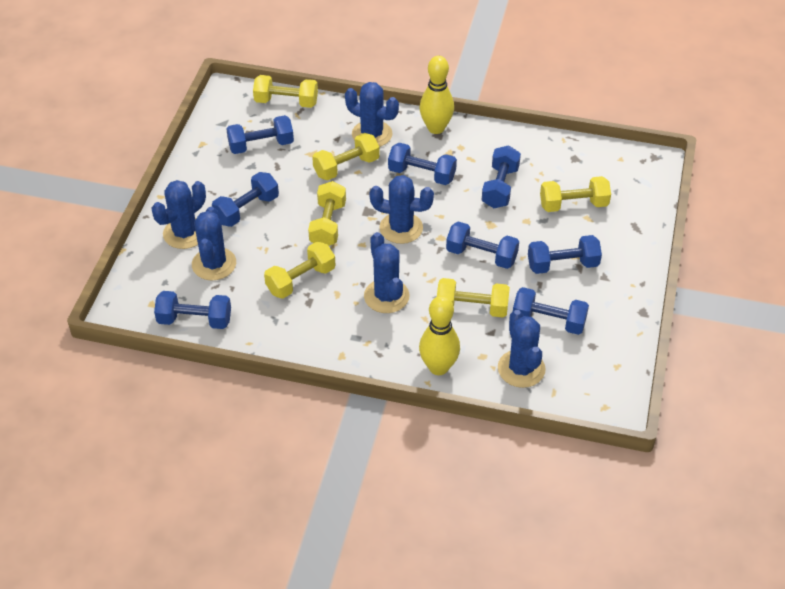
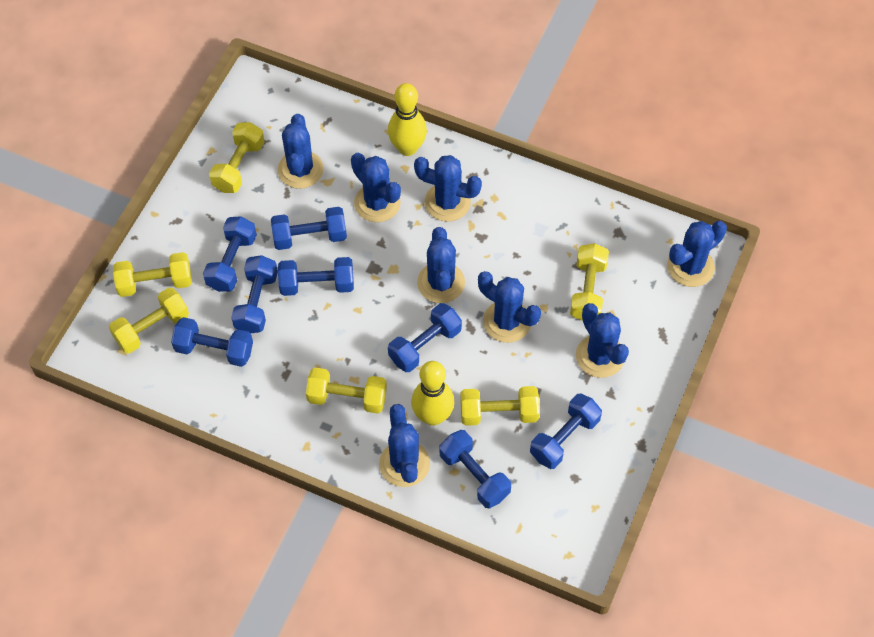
blue cactus: [152,180,206,249] [192,207,236,280] [345,82,399,147] [364,232,409,313] [369,175,434,244] [498,310,546,388] = 6 -> [277,114,324,189] [351,153,401,222] [379,404,430,487] [414,155,482,222] [417,227,465,303] [478,271,541,343] [576,303,629,378] [667,221,727,287] = 8

